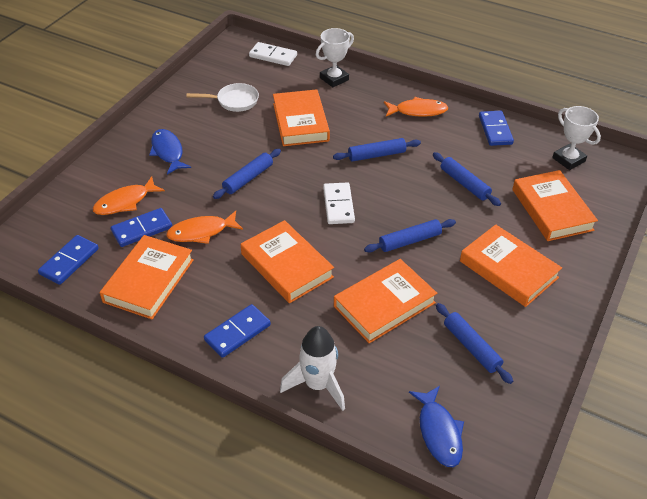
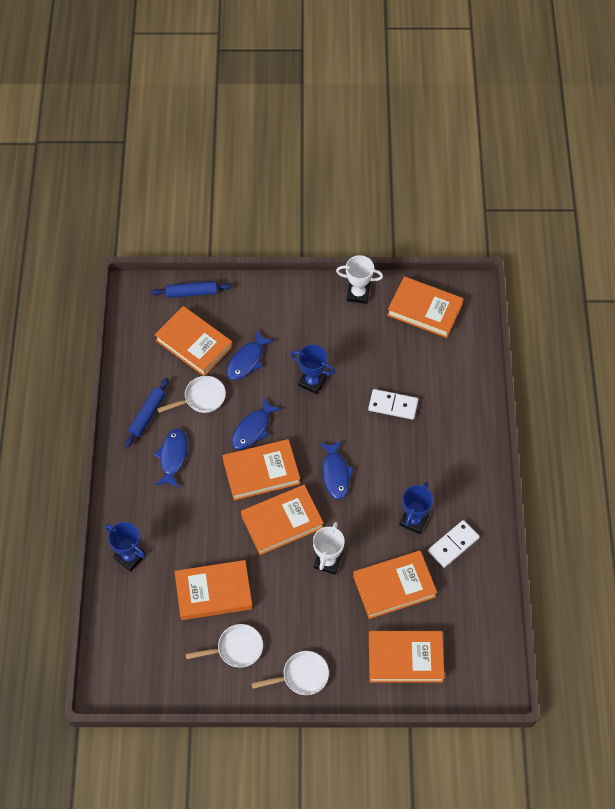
blue domino: [38,235,99,285] [111,208,172,247] [204,304,271,358] [479,111,514,146] = 4 -> none = 0
blue fish: [149,129,191,174] [409,386,464,467] = 2 -> [154,428,188,488] [227,330,275,380] [232,397,281,450] [319,441,354,500] = 4
blue rolling pin: [213,149,281,199] [333,138,421,162] [364,219,456,253] [433,152,501,206] [436,303,513,384] = 5 -> [125,378,169,447] [151,281,232,298] = 2
blue trophy: none = 0 -> [105,522,146,571] [291,344,335,394] [399,482,433,534] = 3
orange book: [100,235,193,319] [241,220,334,303] [273,89,330,146] [334,259,437,343] [460,224,562,307] [512,170,598,241] = 6 -> [155,306,233,376] [175,560,253,620] [223,439,300,501] [241,485,324,555] [353,550,437,619] [369,631,445,683] [387,276,464,338] = 7
orange fish: [93,176,165,215] [166,211,243,244] [384,97,448,117] = 3 -> none = 0
white pan: [187,83,259,112] = 1 -> [157,376,226,413] [186,624,263,668] [251,651,329,695] = 3
white rocket: [280,326,345,411] = 1 -> none = 0

